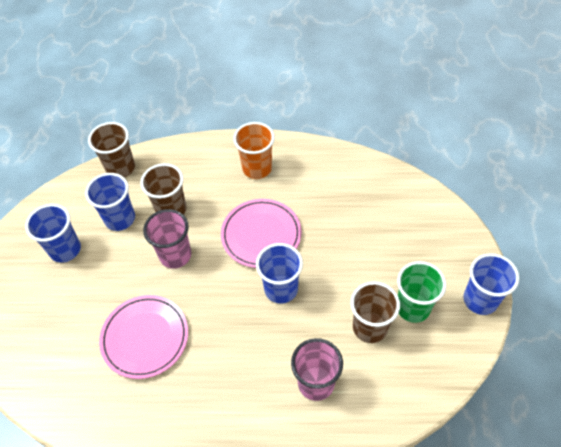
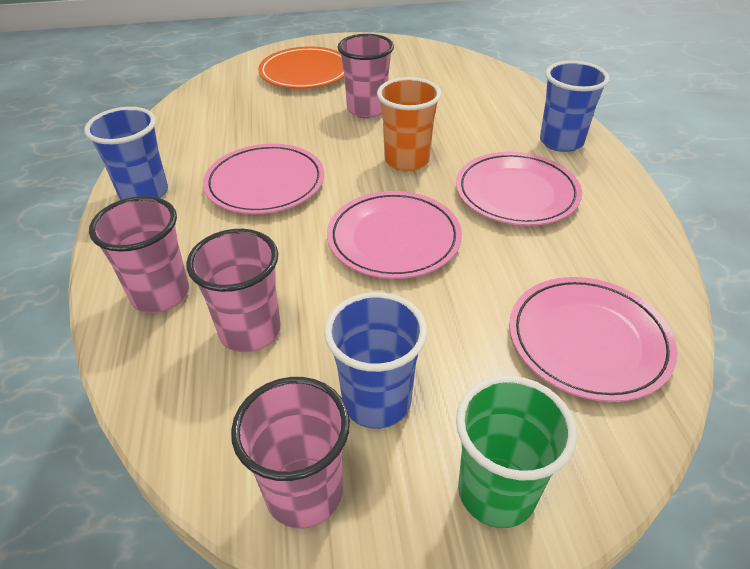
blue cup: [25,204,81,263] [85,173,135,231] [256,243,303,304] [464,253,519,315] = 4 -> [84,107,168,200] [324,292,427,429] [540,61,609,152] = 3
brown cup: [88,122,135,177] [140,163,186,215] [351,281,400,343] = 3 -> none = 0
orange plate: none = 0 -> [258,46,344,89] = 1
pink cup: [143,209,191,269] [291,338,343,401] = 2 -> [89,196,189,313] [186,229,281,352] [231,377,350,529] [337,34,394,118] = 4
pink plate: [99,295,188,379] [221,199,302,268] = 2 -> [203,144,324,214] [327,191,462,279] [456,152,582,226] [509,277,678,402] = 4

